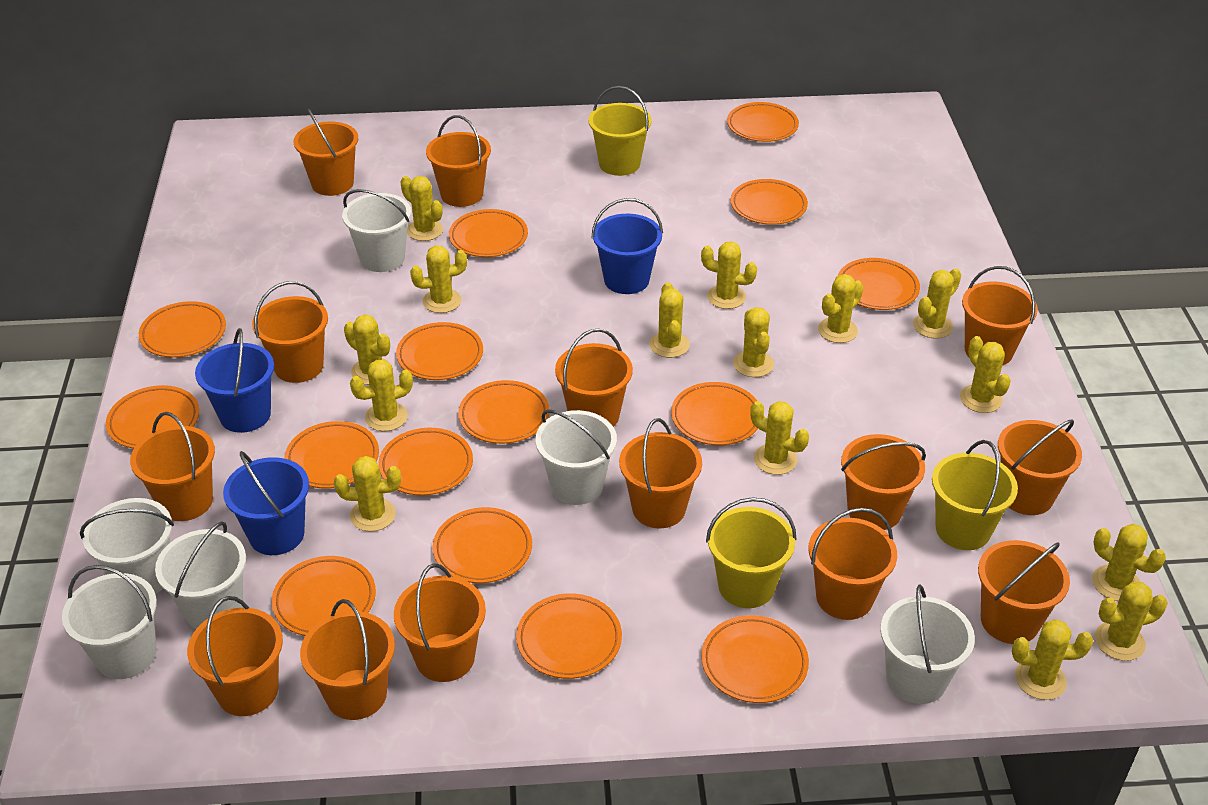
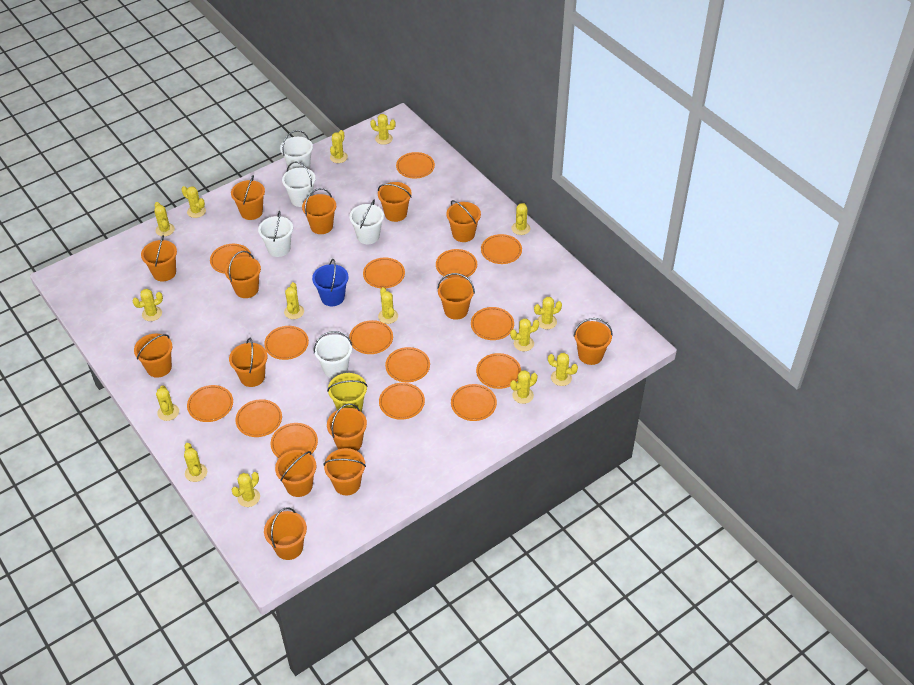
blue bucket: [195,328,274,433] [223,451,309,555] [591,198,663,294] = 3 -> [312,259,348,306] = 1
white bucket: [62,565,157,679] [80,498,174,594] [155,521,246,629] [342,189,411,272] [535,410,617,505] [880,584,975,704] = 6 -> [258,211,293,257] [280,130,313,170] [282,162,316,207] [314,331,352,378] [349,200,384,244] = 5
yellow bucket: [588,86,652,176] [706,497,797,608] [932,440,1018,550] = 3 -> [327,373,368,411] = 1

